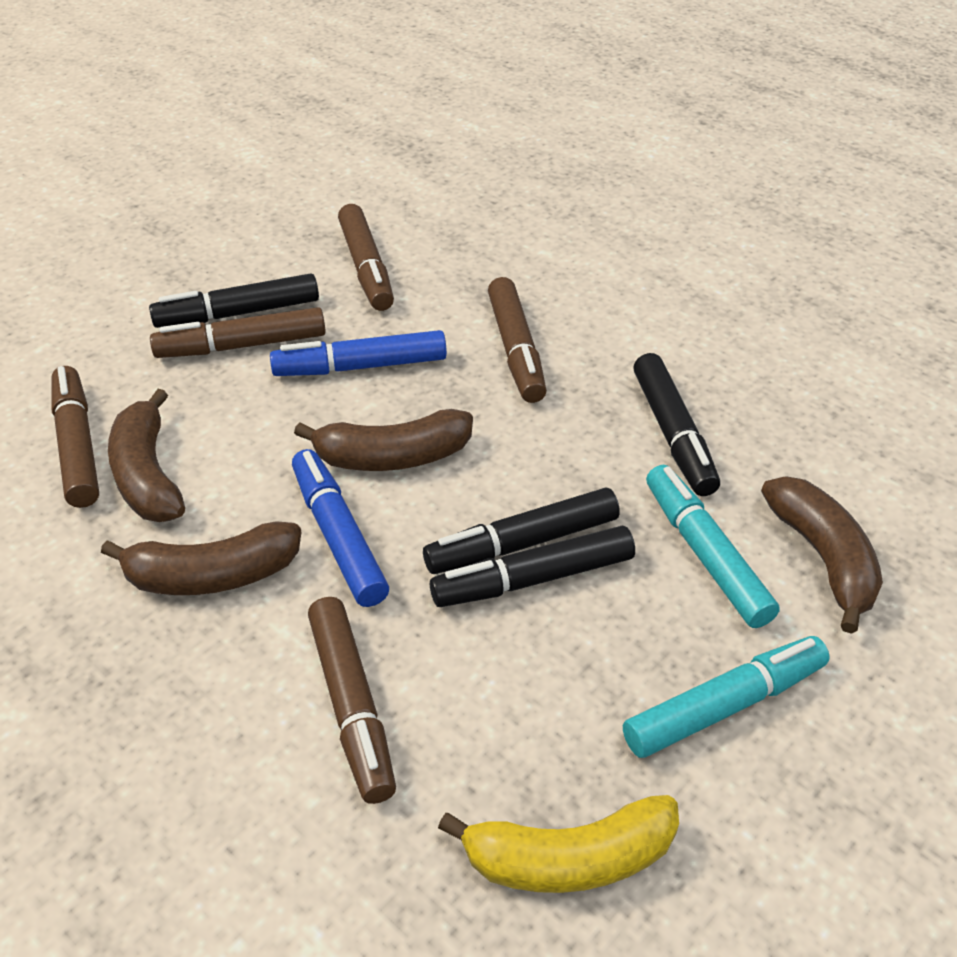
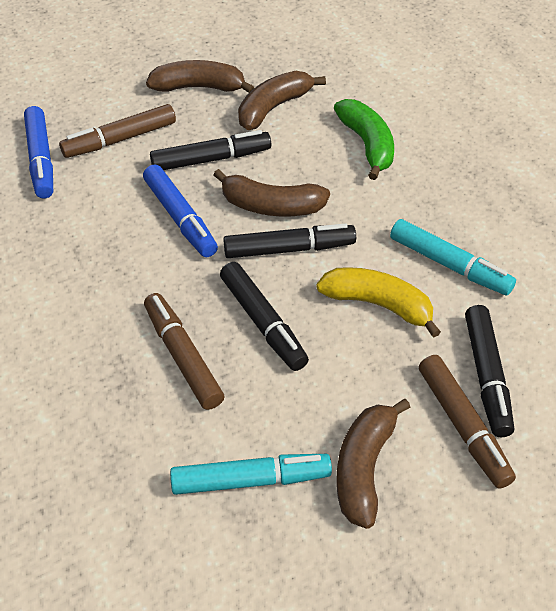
brown marker: [51,366,99,508] [150,307,326,358] [308,597,396,804] [338,204,394,311] [488,277,547,403] = 5 -> [59,104,176,158] [144,293,224,410] [419,355,516,489] = 3
green banana: none = 0 -> [334,99,394,180] = 1

